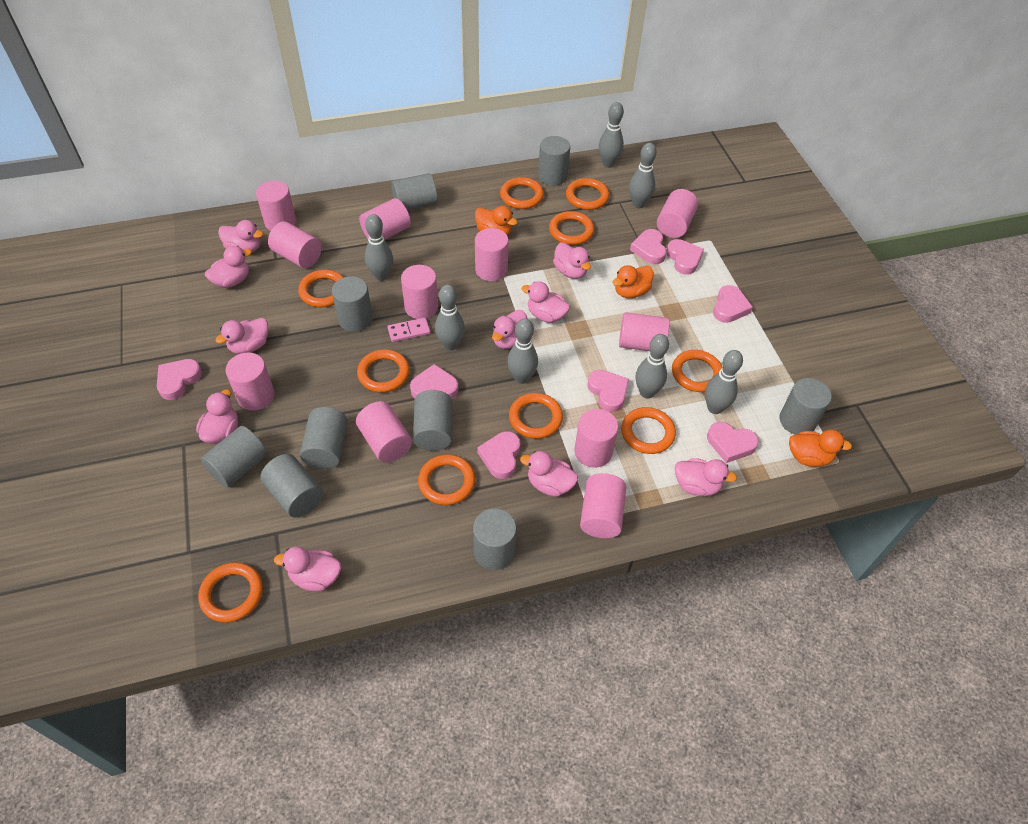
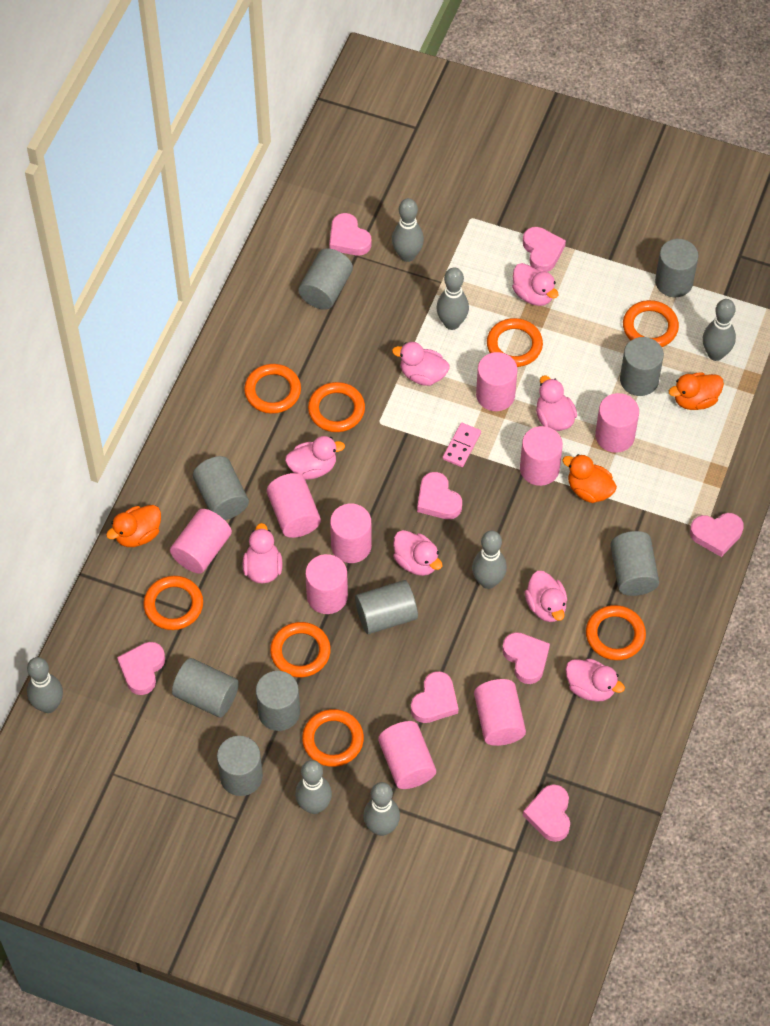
orange ring: [198,562,263,622] [298,270,344,307] [357,349,410,393] [418,454,475,505] [500,177,544,209] [509,393,563,439] [549,211,594,245] [566,178,609,210] [621,407,676,454] [672,350,722,392] = 10 -> [143,576,203,630] [244,364,301,414] [270,622,331,677] [302,709,364,767] [308,382,365,432] [487,318,543,367] [586,605,646,660] [623,300,679,347] = 8
pink cylinder: [226,353,275,410] [256,181,296,231] [268,221,322,268] [356,401,412,462] [359,198,411,240] [401,265,438,319] [475,228,509,281] [574,409,618,468] [580,473,626,538] [619,312,670,351] [657,189,698,238] = 11 -> [170,509,232,574] [267,473,321,538] [305,554,348,614] [330,504,372,563] [378,721,436,789] [474,679,526,746] [476,352,517,411] [520,426,563,486] [595,393,639,453] = 9
pink duck: [196,389,238,444] [205,246,252,288] [215,318,268,354] [218,220,263,252] [274,547,341,591] [492,310,527,349] [520,451,578,497] [522,281,570,323] [553,242,591,279] [675,458,737,496] = 10 -> [243,523,283,584] [285,436,345,479] [392,342,450,386] [393,530,442,576] [512,263,559,306] [525,571,567,622] [536,376,577,431] [566,658,625,702] = 8

